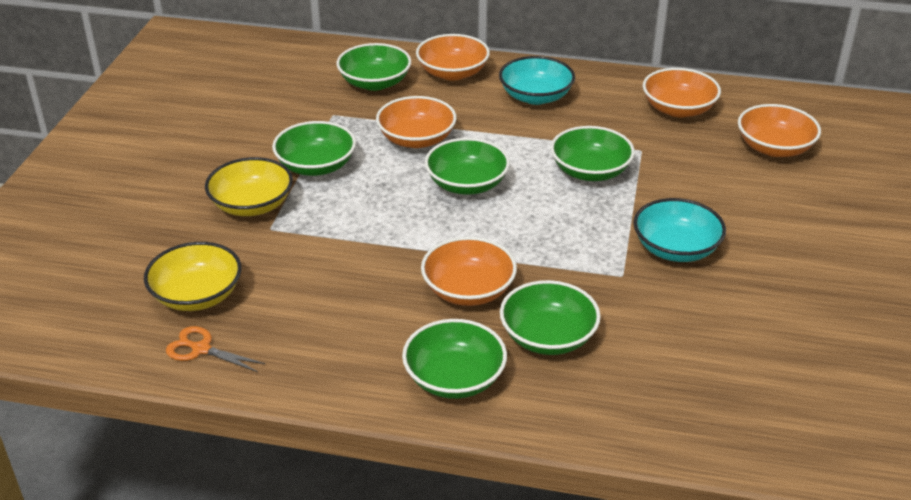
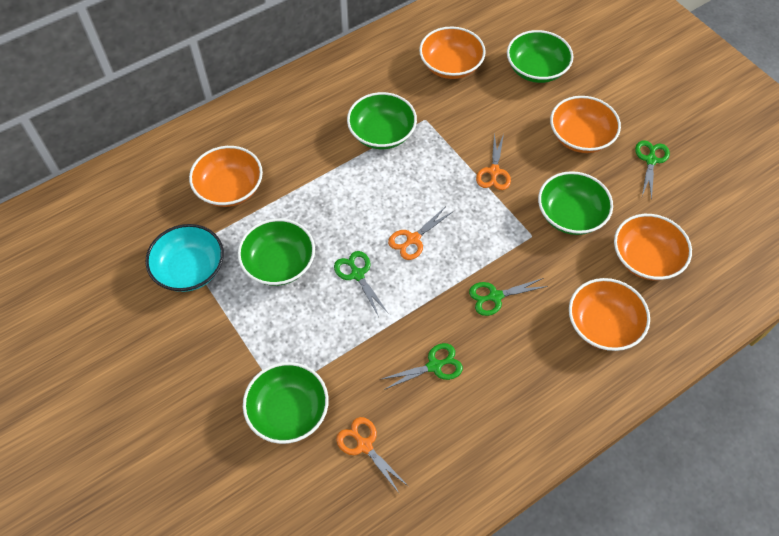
green bowl: [272,121,356,176] [337,43,411,91] [402,319,507,399] [425,138,510,195] [500,280,601,355] [550,126,635,181] = 6 -> [238,219,315,286] [243,362,329,444] [347,92,417,149] [507,30,573,83] [538,171,613,235] = 5
green scissors: none = 0 -> [334,251,388,317] [380,343,463,390] [469,278,548,316] [635,140,670,200] = 4
orange scissors: [166,326,265,372] = 1 -> [336,417,409,493] [388,206,452,260] [476,133,511,190] = 3
turquoise bowl: [499,56,575,105] [633,198,726,262] = 2 -> [145,224,224,292] = 1
yellow bowl: [144,242,242,311] [205,157,293,216] = 2 -> none = 0

